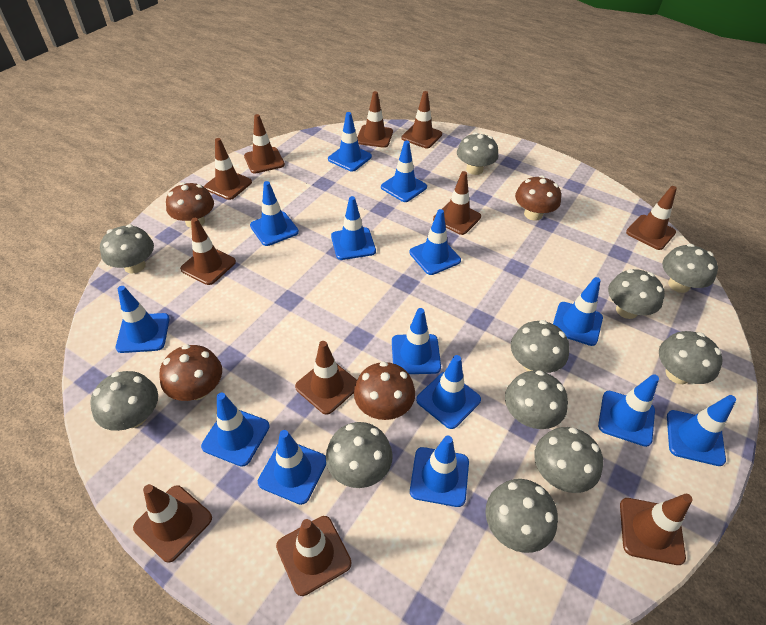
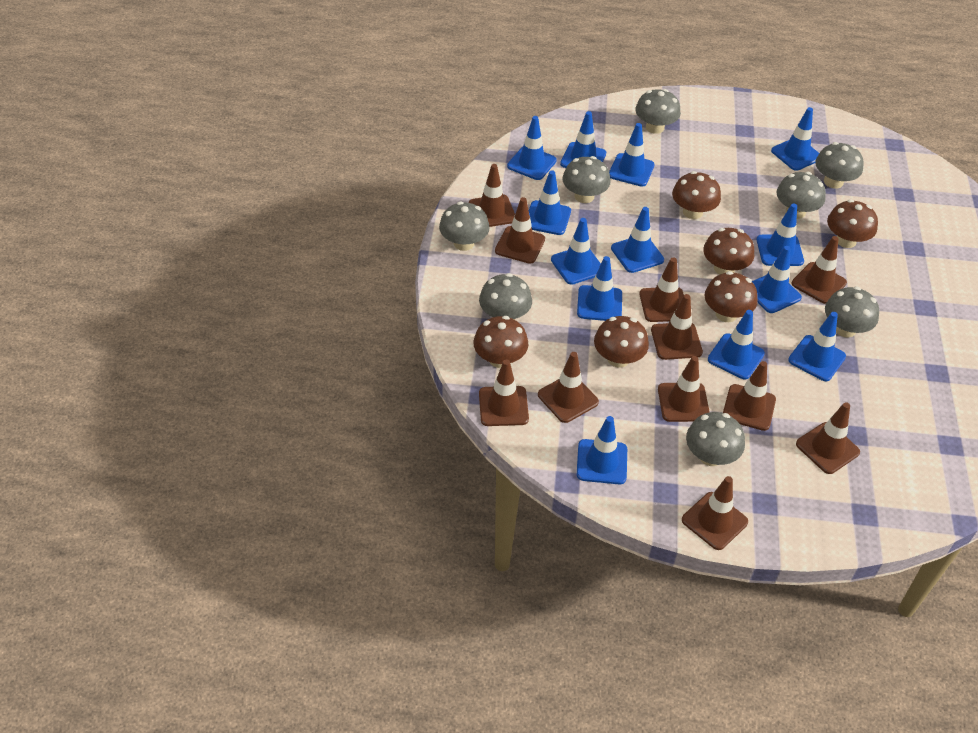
blue traffic cone: [116,286,170,353] [201,393,270,467] [250,181,299,246] [258,430,326,505] [328,112,372,171] [331,196,376,260] [381,141,427,202] [392,308,441,374] [409,209,461,275] [410,435,469,507] [416,355,481,429] [553,277,603,346] [598,374,659,447] [667,395,736,466] = 14 -> [507,116,557,180] [529,170,571,235] [551,218,601,285] [560,111,606,168] [577,256,622,321] [577,416,627,484] [609,123,655,186] [611,207,664,273] [708,310,765,379] [752,246,802,313] [757,203,804,266] [771,107,819,171] [788,312,846,381] = 13
brown mushroom: [159,344,222,401] [166,182,214,228] [354,361,415,420] [515,175,561,221] = 4 -> [473,316,528,368] [594,316,649,368] [672,171,721,219] [703,228,754,275] [705,271,757,322] [827,199,878,248] = 6
grey mushroom: [90,371,158,431] [100,224,154,274] [326,422,393,488] [457,132,498,175] [486,479,558,553] [505,370,568,429] [511,320,569,373] [534,427,603,493] [608,269,665,319] [659,331,723,384] [662,244,718,293] = 11 -> [439,202,490,251] [479,273,532,320] [562,156,611,203] [635,89,681,134] [686,412,745,466] [777,172,826,219] [815,142,864,189] [825,287,879,337] = 8

